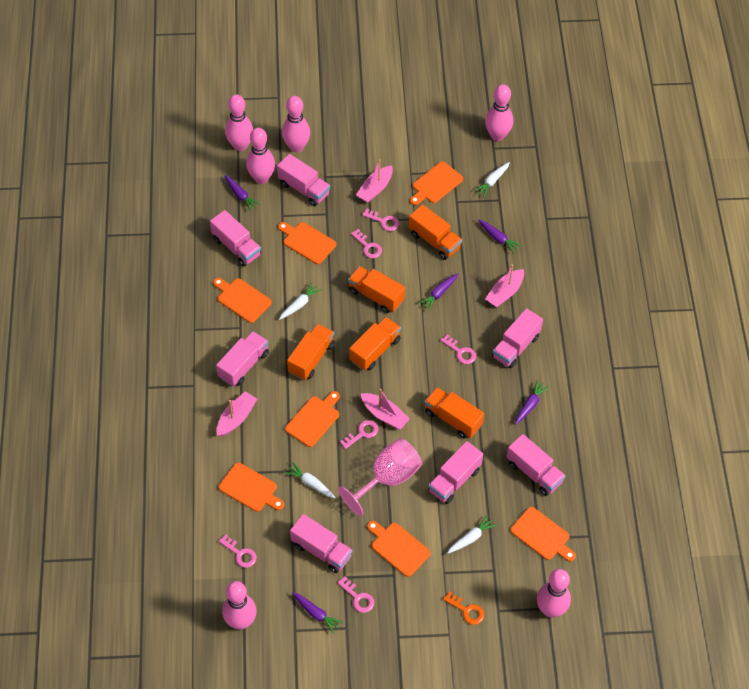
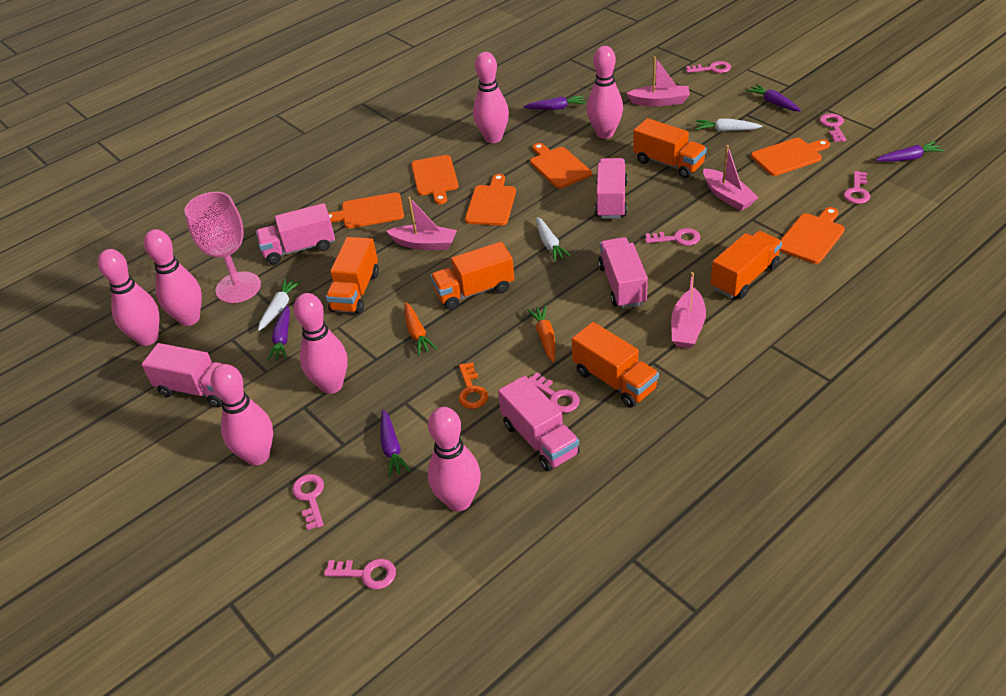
orange carrot: none = 0 -> [404,302,437,355] [527,305,555,362] = 2
orange cutting board: [213,278,272,323] [219,462,284,512] [278,222,337,264] [285,391,340,447] [367,521,431,577] [410,161,463,205] [510,507,576,562] = 7 -> [328,192,404,229] [411,155,458,204] [465,174,516,226] [530,143,592,188] [751,138,830,176] [780,207,845,264] = 6
pink bowling pin: [222,581,257,629] [225,94,253,151] [246,128,275,184] [282,96,310,153] [485,84,513,141] [537,569,571,617] = 6 -> [98,249,159,346] [144,229,202,326] [211,364,273,466] [294,293,348,394] [428,407,481,511] [473,52,509,143] [587,46,623,139] = 7
pink key: [219,534,257,568] [337,576,374,613] [340,420,378,449] [351,229,382,258] [362,209,399,231] [441,334,476,364] = 6 -> [292,474,324,530] [324,559,396,589] [529,372,580,413] [645,228,700,246] [686,61,731,73] [820,113,846,142] [844,171,870,204] = 7
pink truck: [210,210,261,267] [216,331,269,386] [277,154,330,206] [290,514,353,573] [428,441,483,504] [492,308,543,368] [507,434,565,496] = 7 -> [142,343,234,407] [256,203,335,265] [498,376,580,472] [595,158,628,219] [598,237,648,309] = 5
white carrot: [279,283,321,320] [285,462,335,498] [447,515,497,554] [474,162,510,197] = 4 -> [258,279,301,331] [536,217,571,262] [696,118,762,131] = 3

